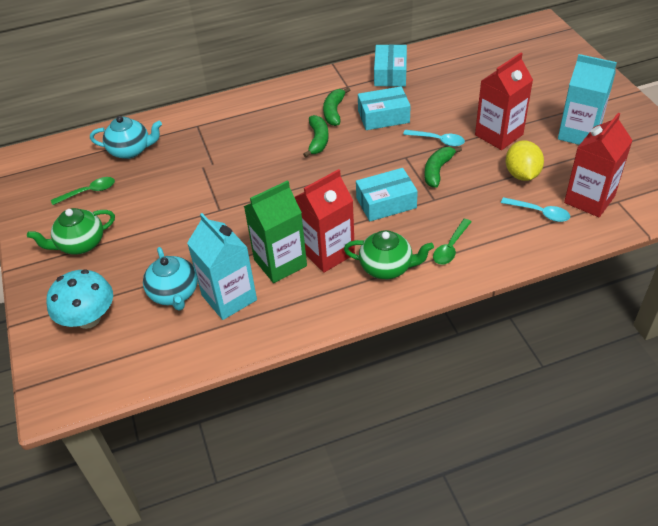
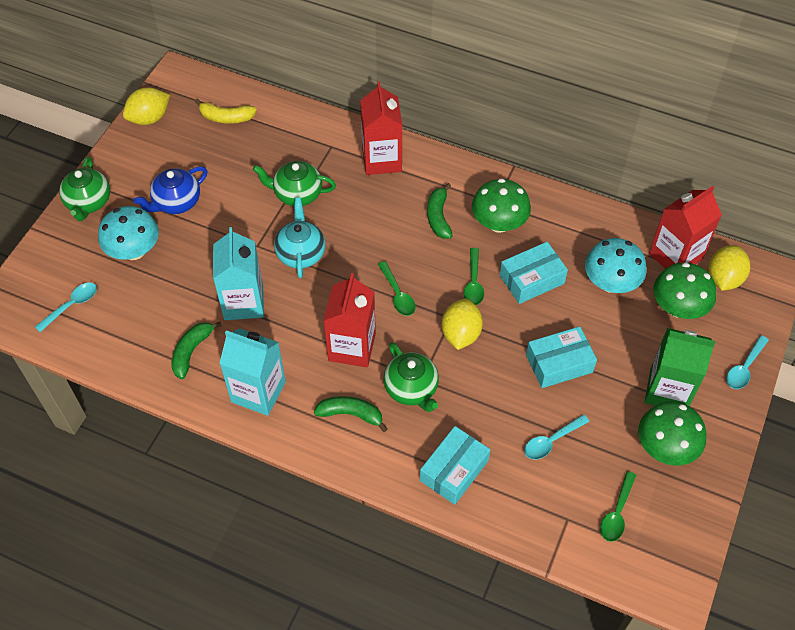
blue teapot: none = 0 -> [133,166,207,214] = 1
green mushroom: none = 0 -> [472,179,531,233] [638,401,706,466] [653,263,716,319] = 3
green spoon: [51,177,115,205] [433,219,471,265] = 2 -> [378,261,416,316] [464,248,484,305] [600,471,636,542] = 3
green teapot: [27,208,115,254] [344,230,434,279] = 2 -> [59,157,110,221] [253,161,336,206] [383,342,439,412] = 3
turquoise mushroom: [46,270,113,329] = 1 -> [98,206,159,260] [585,238,647,293] = 2
turquoise spoon: [403,130,465,147] [501,197,570,222] = 2 -> [35,282,97,332] [524,414,589,459] [726,335,769,389] = 3
turquoise teapot: [90,116,162,159] [143,247,198,311] = 2 -> [274,198,326,278] = 1
yellow banana: none = 0 -> [195,99,257,124] = 1
yellow lemon: [506,140,544,181] = 1 -> [123,88,170,125] [442,299,483,350] [709,245,750,291] = 3

